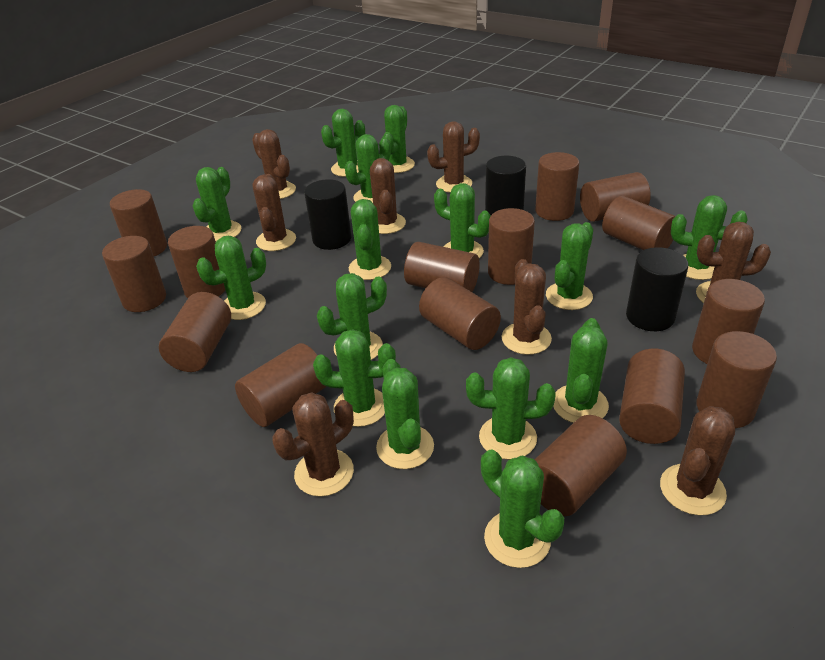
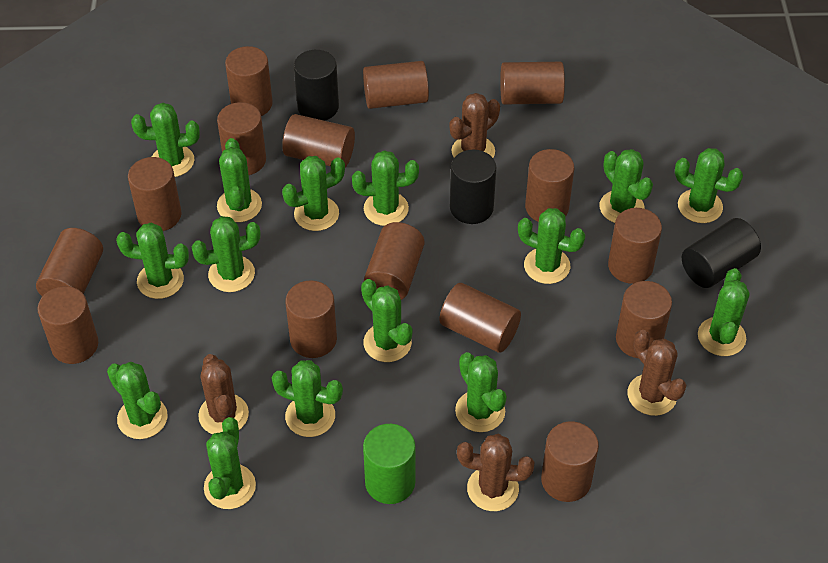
brown cactus: [252,129,296,199] [253,174,296,251] [272,392,354,497] [370,158,406,234] [427,121,480,193] [502,259,552,355] [660,406,735,515] [696,222,771,303] = 8 -> [198,354,249,434] [450,93,500,158] [457,434,535,511] [627,330,687,416] = 4
green cylinder: none = 0 -> [363,424,416,504] = 1

